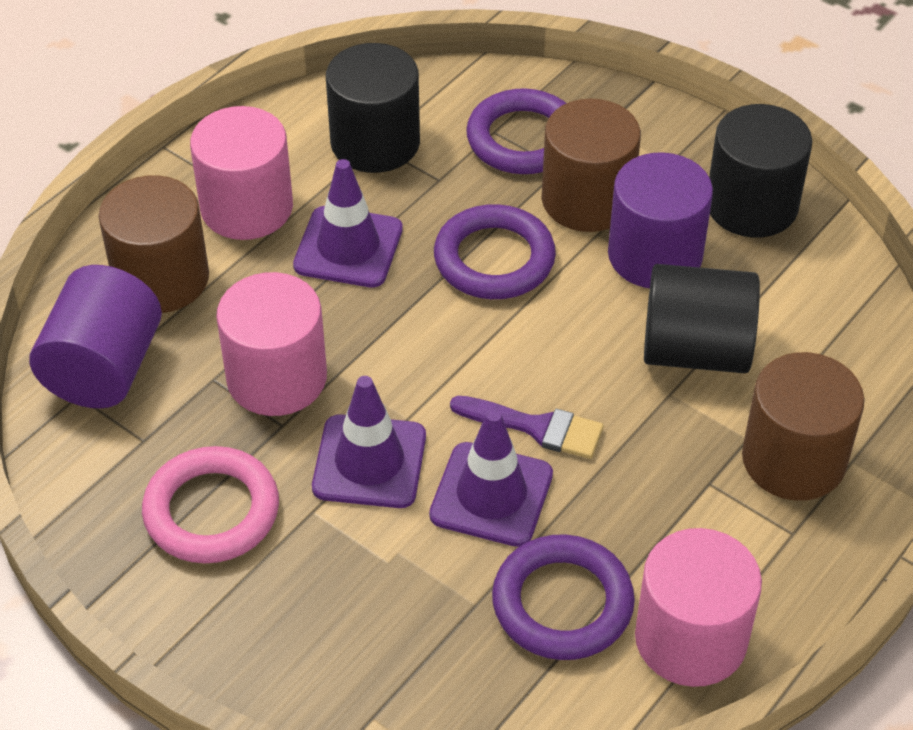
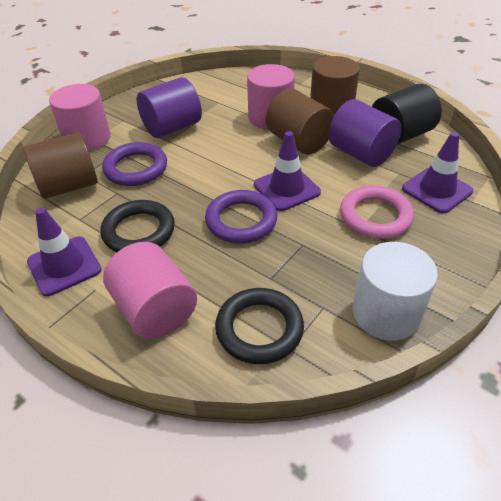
black cylinder: [326,43,420,173] [644,264,760,373] [709,104,812,238] = 3 -> [372,84,442,145] = 1
black ring: none = 0 -> [100,200,175,252] [215,288,304,364] = 2
purple brush: [450,396,604,459] = 1 -> none = 0
purple ring: [434,204,556,299] [466,88,567,174] [492,534,635,660] = 3 -> [102,142,167,186] [205,190,277,243] = 2
white cylinder: none = 0 -> [353,242,438,341] = 1

